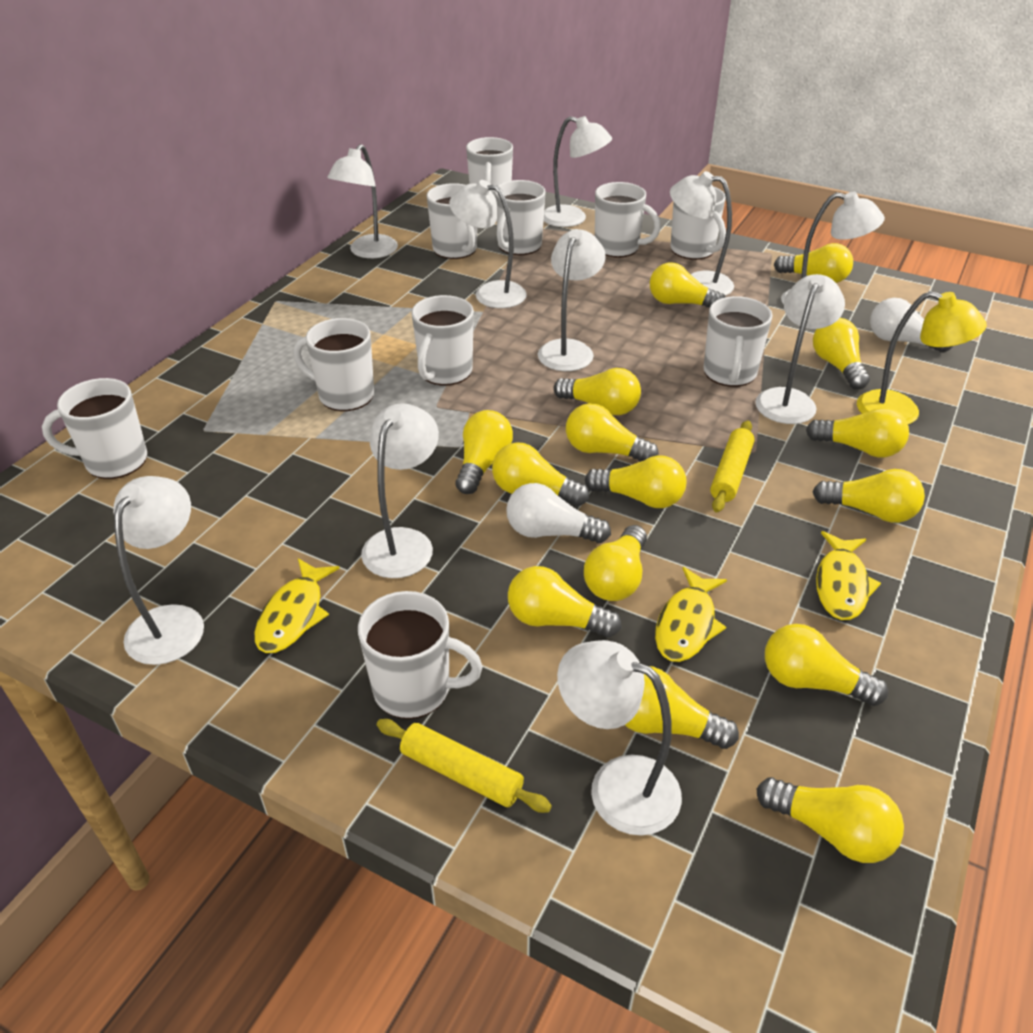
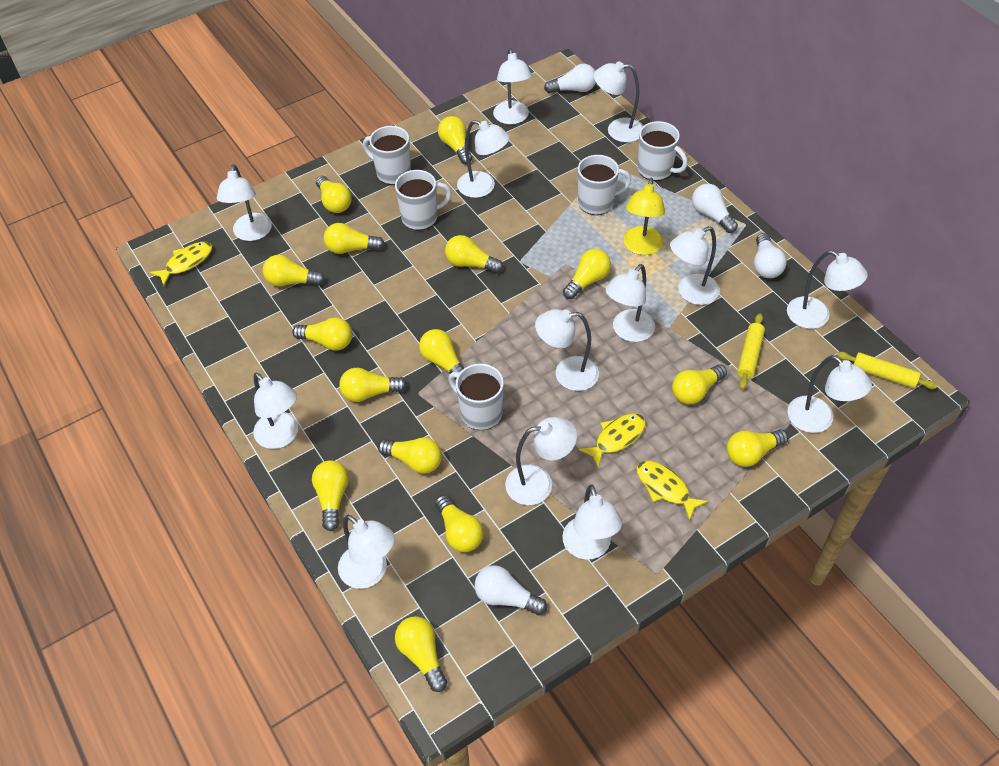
white lamp: [113,476,204,665] [327,144,398,258] [361,403,439,578] [449,180,527,308] [538,229,606,371] [544,116,612,227] [557,640,682,836] [670,171,734,296] [755,274,845,424] [781,192,885,305] = 10 -> [217,164,272,241] [253,373,298,449] [338,515,395,589] [457,120,510,198] [493,48,532,124] [505,417,577,505] [535,309,599,391] [562,484,622,560] [594,61,643,142] [606,264,655,342] [670,226,720,305] [787,250,868,329] [787,355,872,433] = 13
white light bulb: [506,483,611,543] [870,298,953,353] = 2 -> [475,565,547,615] [544,64,596,94] [692,184,738,233] [754,233,787,278] = 4
white mug: [42,378,147,479] [294,318,374,411] [358,591,483,719] [411,295,474,385] [427,183,477,259] [466,137,513,196] [495,180,546,255] [595,182,661,257] [671,186,726,260] [703,296,772,387] = 10 -> [363,126,411,185] [395,170,452,230] [448,363,504,430] [578,155,631,215] [638,121,688,181] = 5

